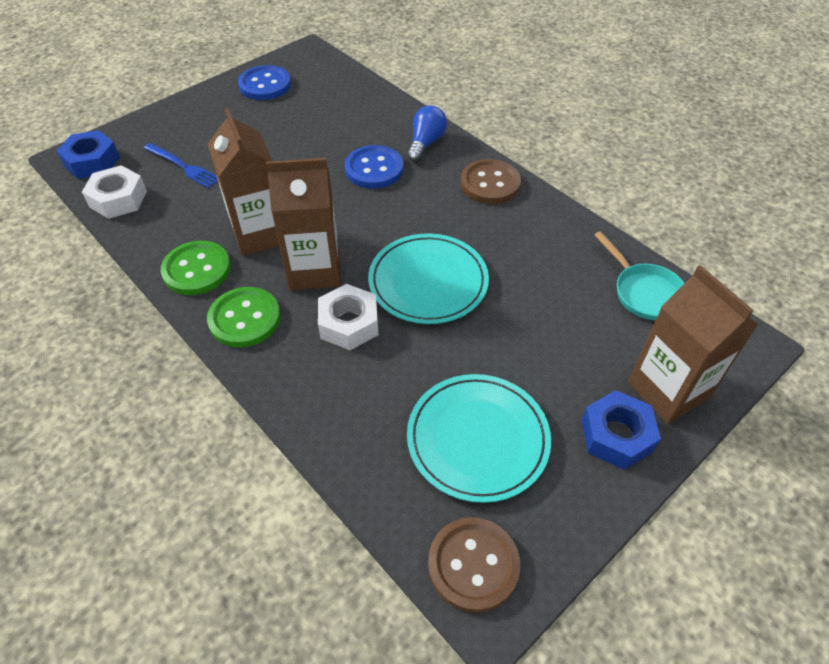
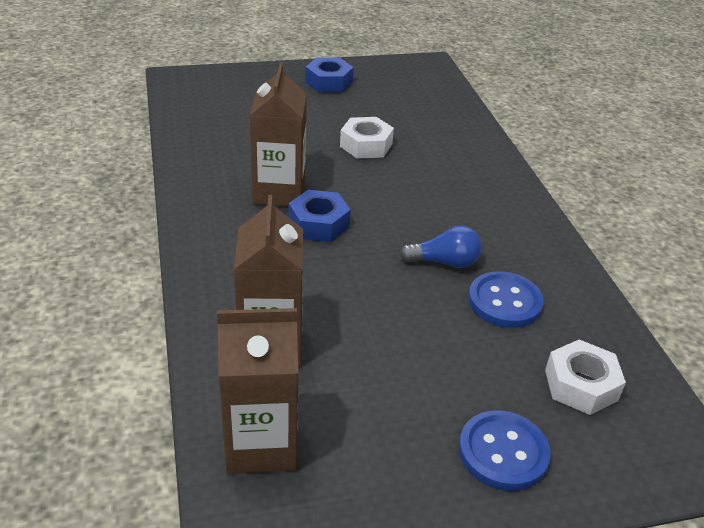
blue fork: [144,143,218,188] = 1 -> none = 0
brown button: [428,517,520,613] [461,159,521,204] = 2 -> none = 0
green button: [161,241,231,295] [207,287,280,348] = 2 -> none = 0
turquoise pan: [594,231,685,320] = 1 -> none = 0
turquoise plate: [368,233,489,324] [407,374,551,503] = 2 -> none = 0

